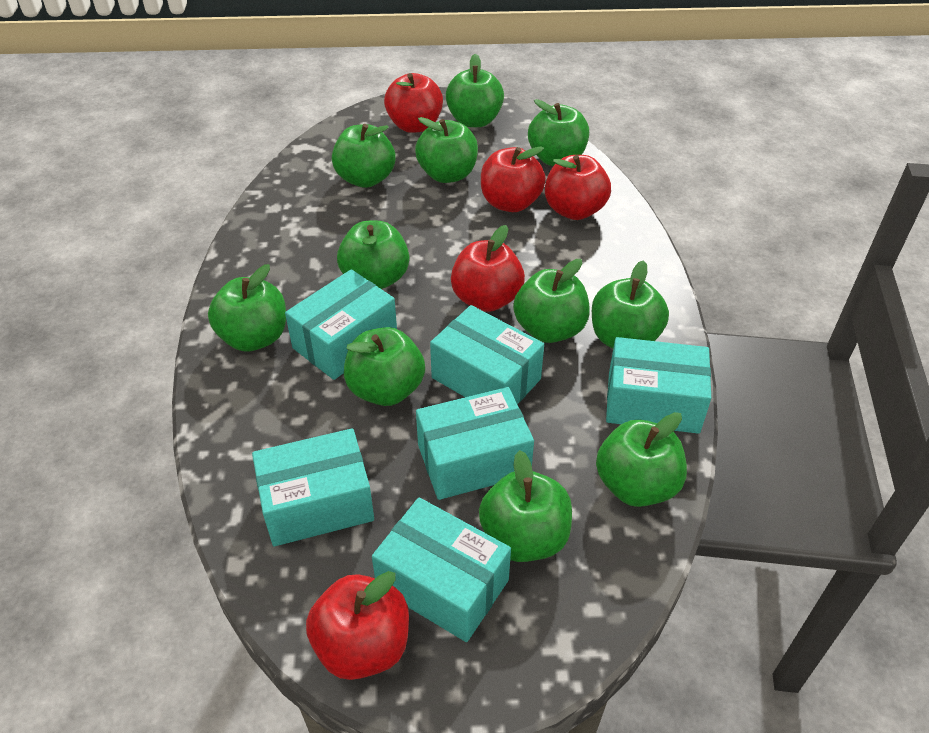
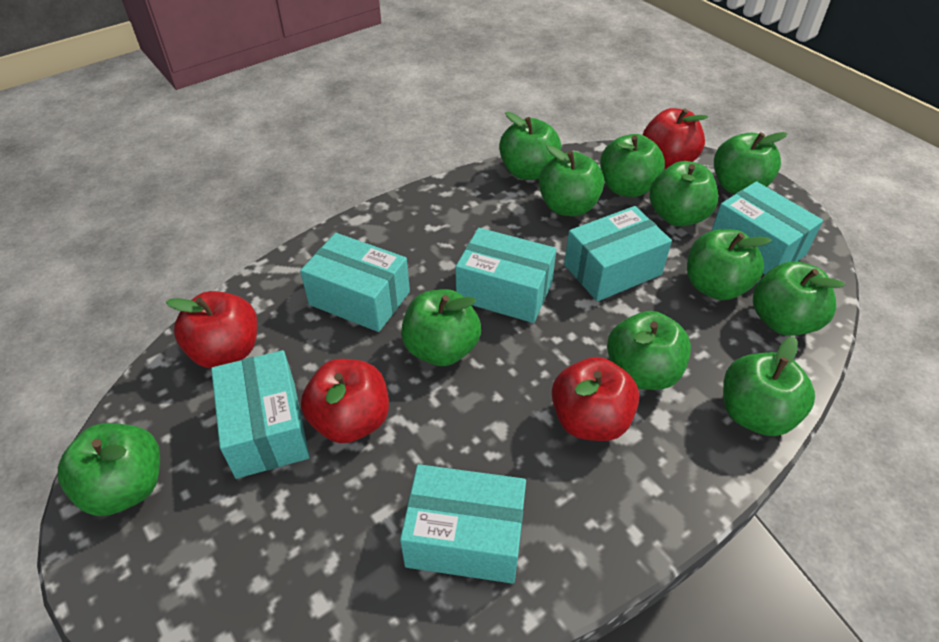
red apple: [306,571,409,680] [384,73,443,133] [451,225,525,312] [481,147,546,212] [545,155,611,220] = 5 -> [166,291,257,368] [301,359,389,443] [552,357,639,441] [643,108,708,169] = 4

